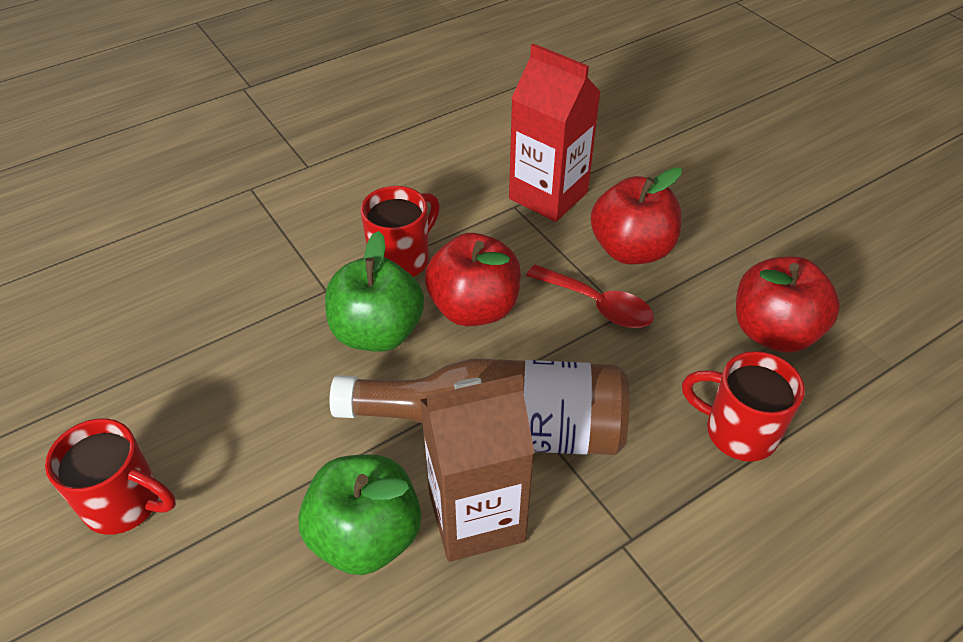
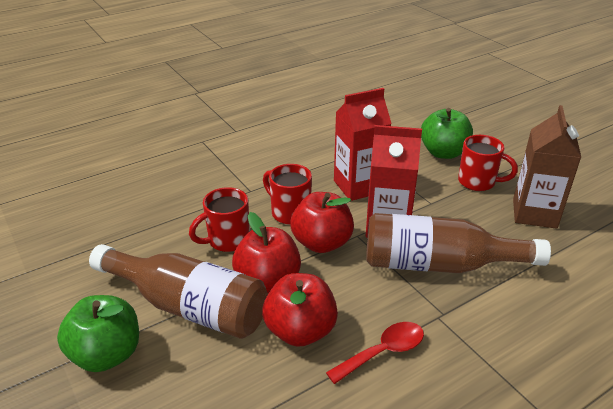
brown bottle: [329,358,629,455] = 1 -> [89,244,267,339] [366,213,551,273] = 2
red carton: [509,43,601,222] = 1 -> [334,88,392,201] [366,125,422,238] = 2

